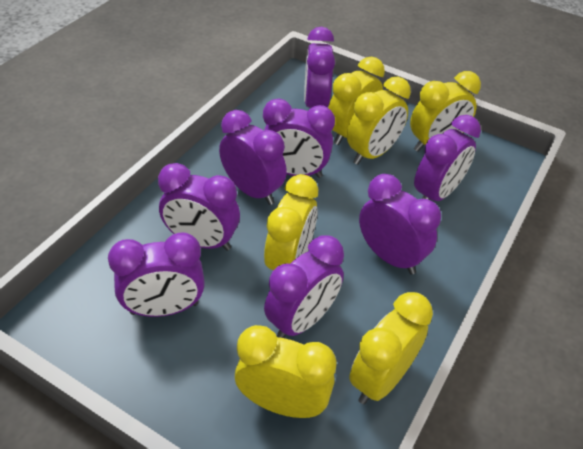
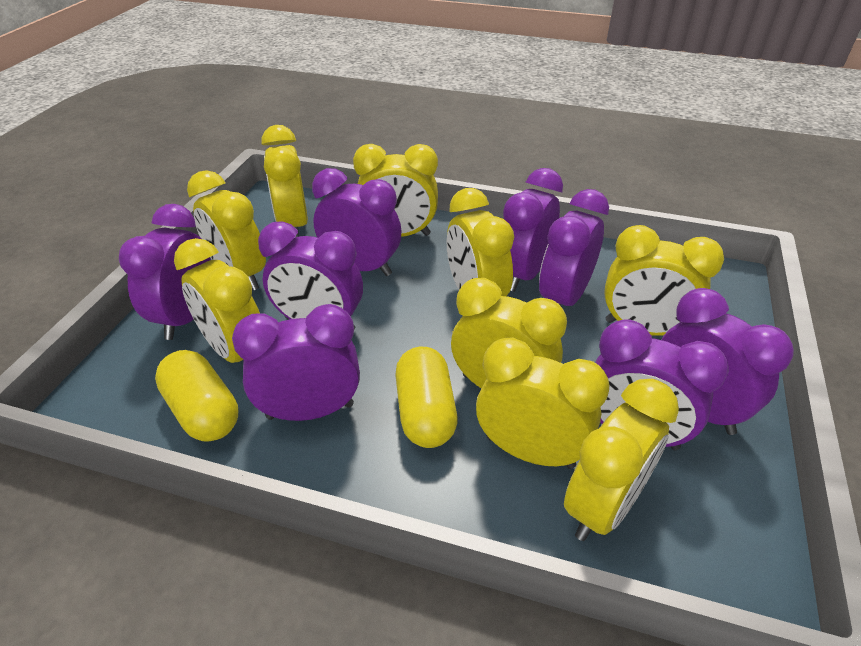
yellow capsule: none = 0 -> [155,350,238,442] [395,347,457,448] = 2
yellow clock: [235,325,337,418] [264,174,318,270] [328,57,385,145] [347,77,411,165] [349,292,433,404] [410,71,481,152] = 6 -> [174,238,260,363] [187,170,266,291] [261,125,308,237] [353,144,438,237] [447,188,514,296] [451,278,567,388] [476,337,610,469] [564,379,679,541] [604,225,724,336] = 9

